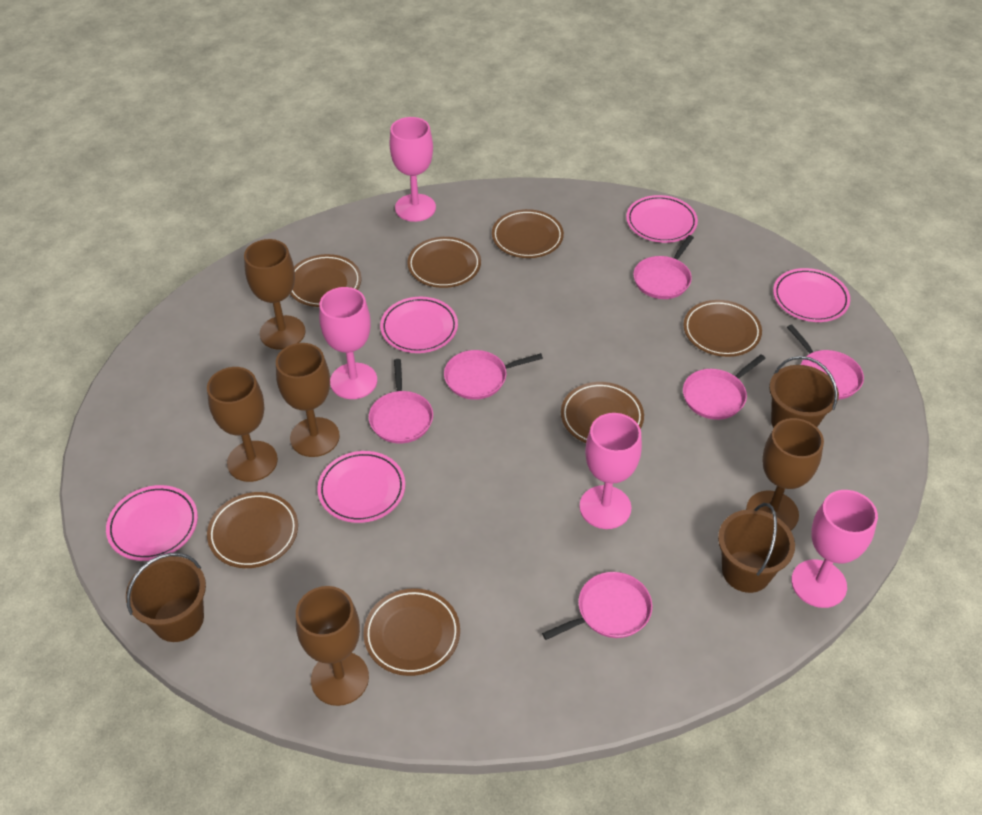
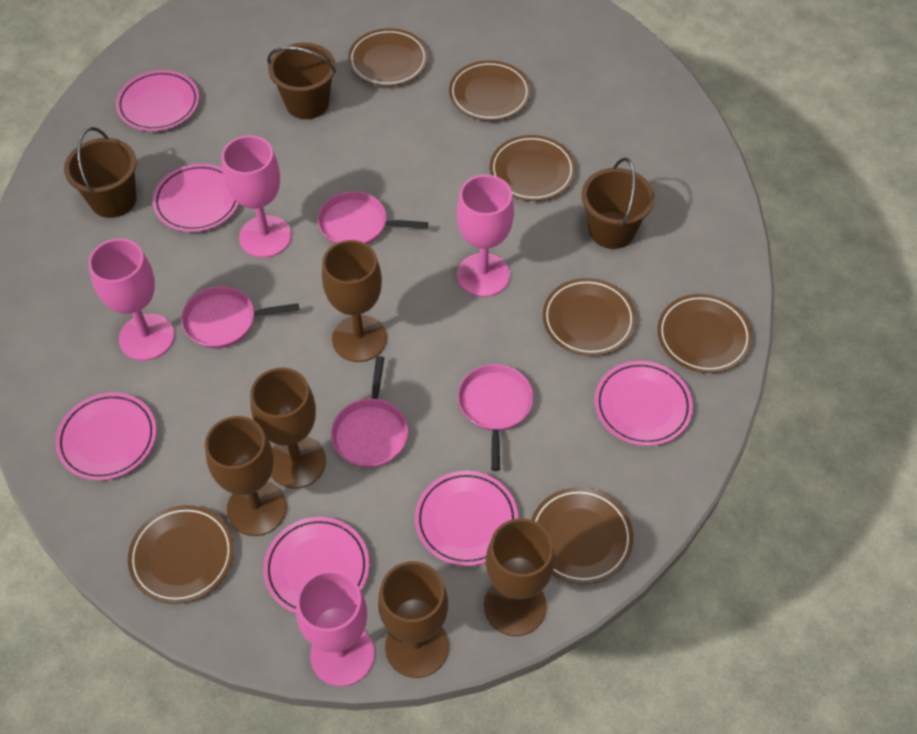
pink pan: [369,359,433,444] [444,350,543,400] [542,572,652,640] [633,235,694,299] [683,354,766,420] [787,324,864,400] = 6 -> [181,286,299,348] [318,191,428,244] [331,356,408,468] [458,364,533,471] = 4
pink plate: [106,485,198,561] [317,451,405,523] [380,297,458,353] [626,195,698,243] [773,268,850,322] = 5 -> [55,392,156,481] [116,70,199,131] [152,164,239,232] [263,517,370,614] [415,471,518,566] [595,361,693,446] = 6

